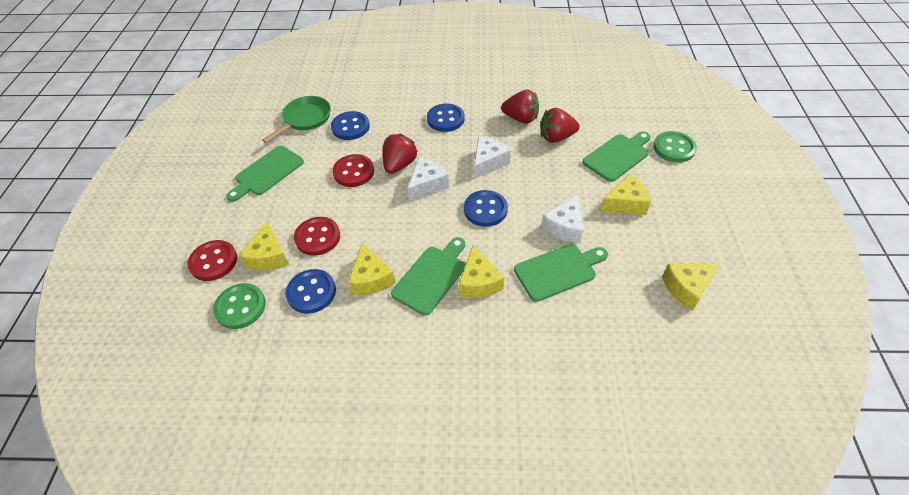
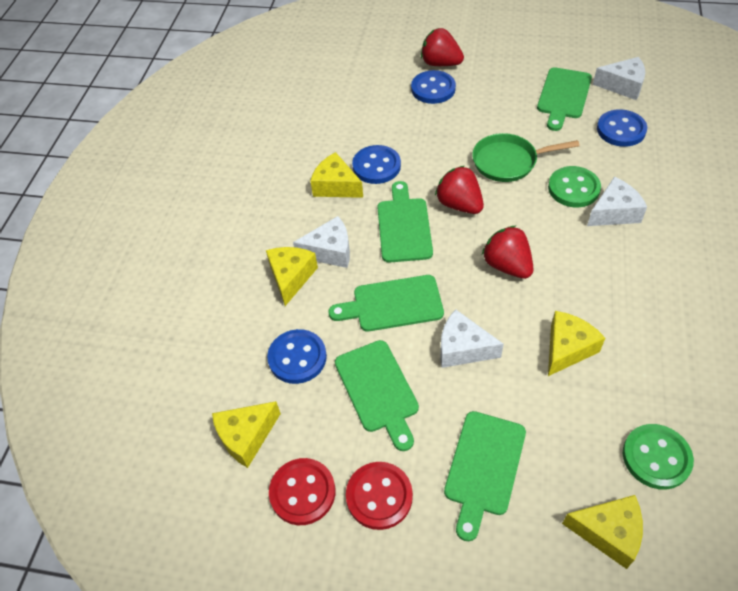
green cutting board: [226,146,304,202] [391,237,465,316] [514,244,608,302] [582,132,651,182] = 4 -> [328,275,444,331] [335,340,419,451] [378,181,433,263] [444,411,526,541] [537,67,592,131] = 5
red button: [187,240,237,281] [294,217,340,256] [332,154,374,187] = 3 -> [269,458,335,525] [346,462,413,530] = 2
white cheese: [407,158,449,201] [474,137,511,179] [541,194,584,243] = 3 -> [293,216,350,268] [440,309,504,368] [587,177,647,226] [593,57,645,100] = 4

